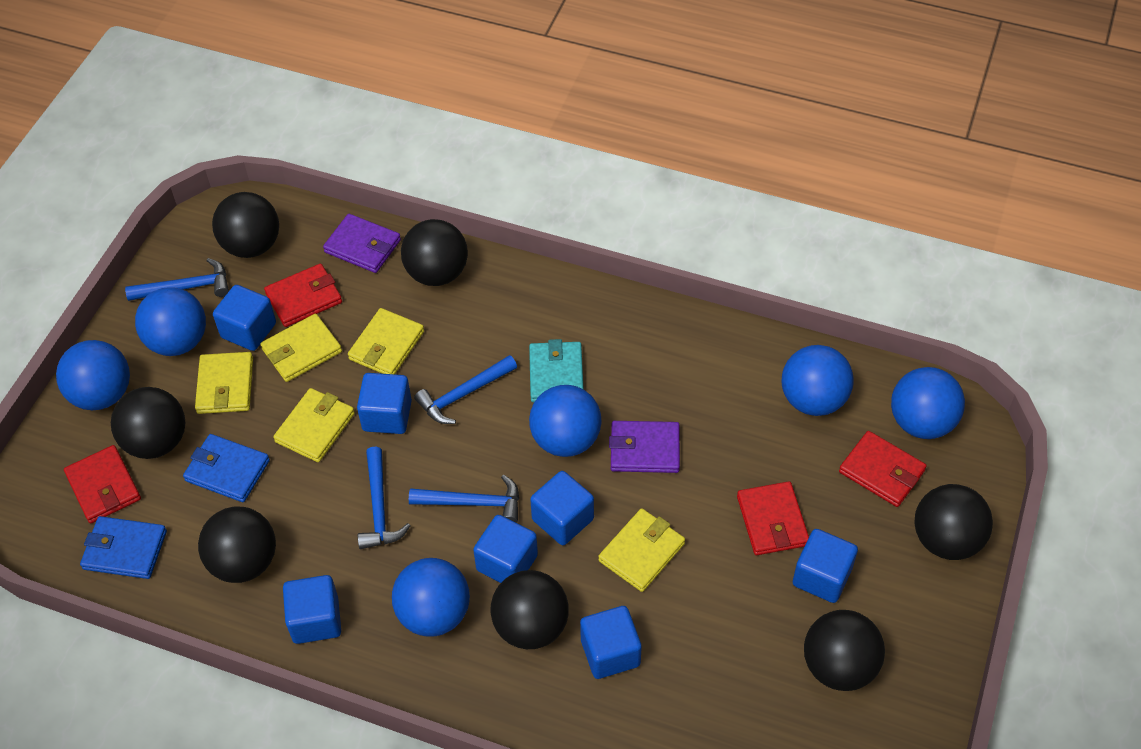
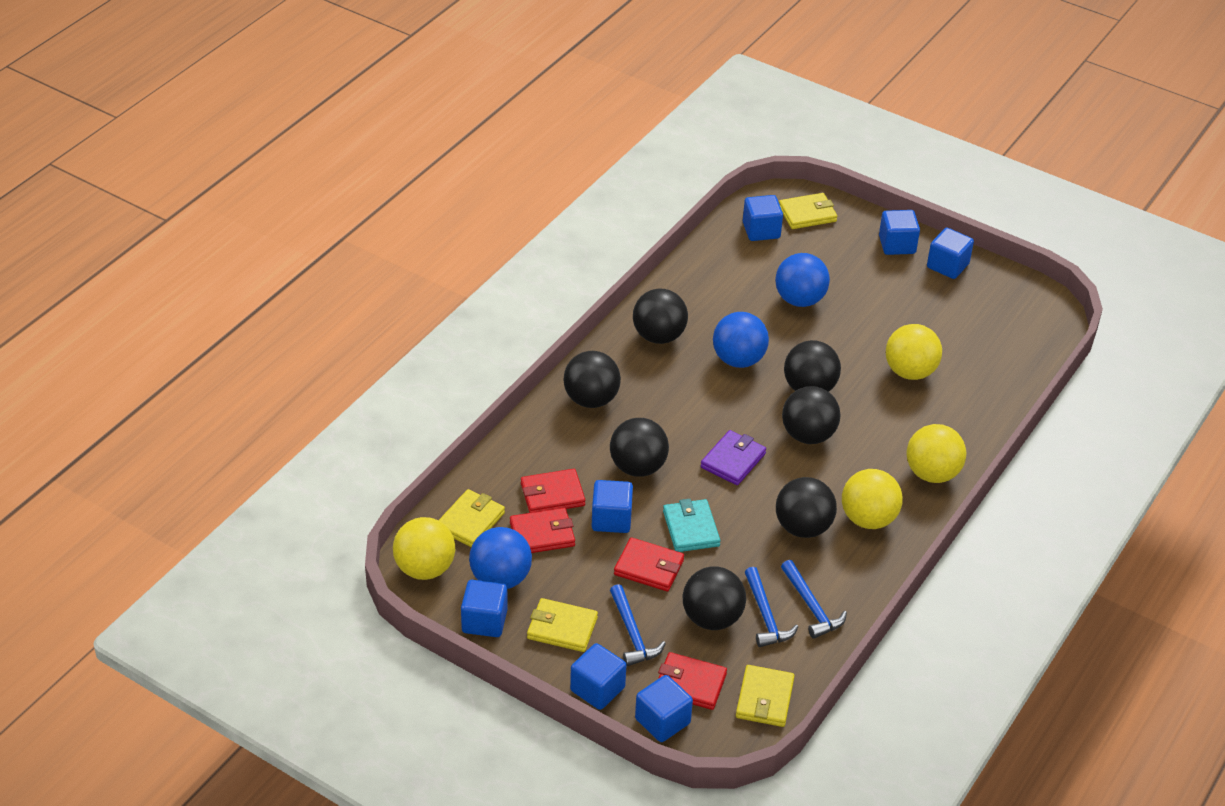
blue ball: [56,340,130,410] [135,287,206,356] [392,558,470,637] [529,385,602,457] [782,345,853,416] [891,367,965,439] = 6 -> [469,527,532,589] [713,312,769,368] [775,253,830,307] = 3
blue hammer: [125,258,229,301] [358,447,411,549] [409,475,519,523] [414,355,517,424] = 4 -> [610,584,666,666] [745,567,798,647] [781,560,847,639] = 3
blue wallet: [80,516,167,579] [183,434,270,502] = 2 -> none = 0
purple wallet: [323,214,401,273] [609,421,680,473] = 2 -> [701,430,766,485] = 1
yellow ball: none = 0 -> [393,517,455,580] [842,469,903,529] [886,324,942,380] [907,424,966,483] = 4
yellow wallet: [195,352,253,414] [261,314,342,382] [273,388,355,462] [348,308,424,374] [598,508,685,592] = 5 -> [438,489,505,547] [527,598,598,652] [736,665,795,727] [779,193,837,229] = 4

